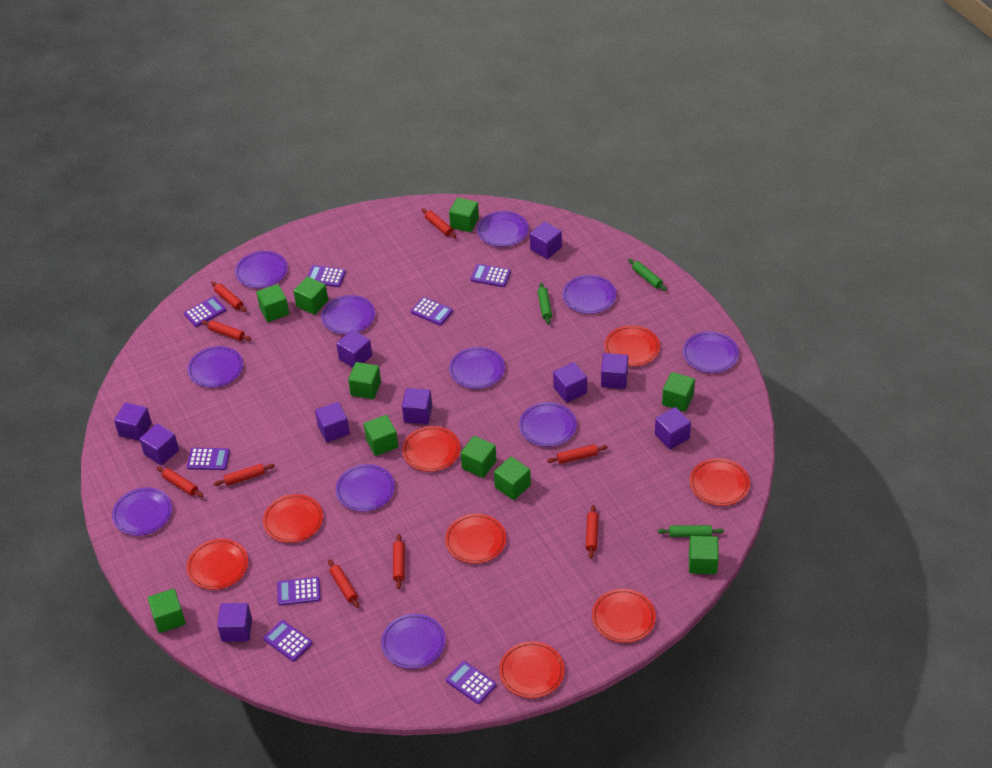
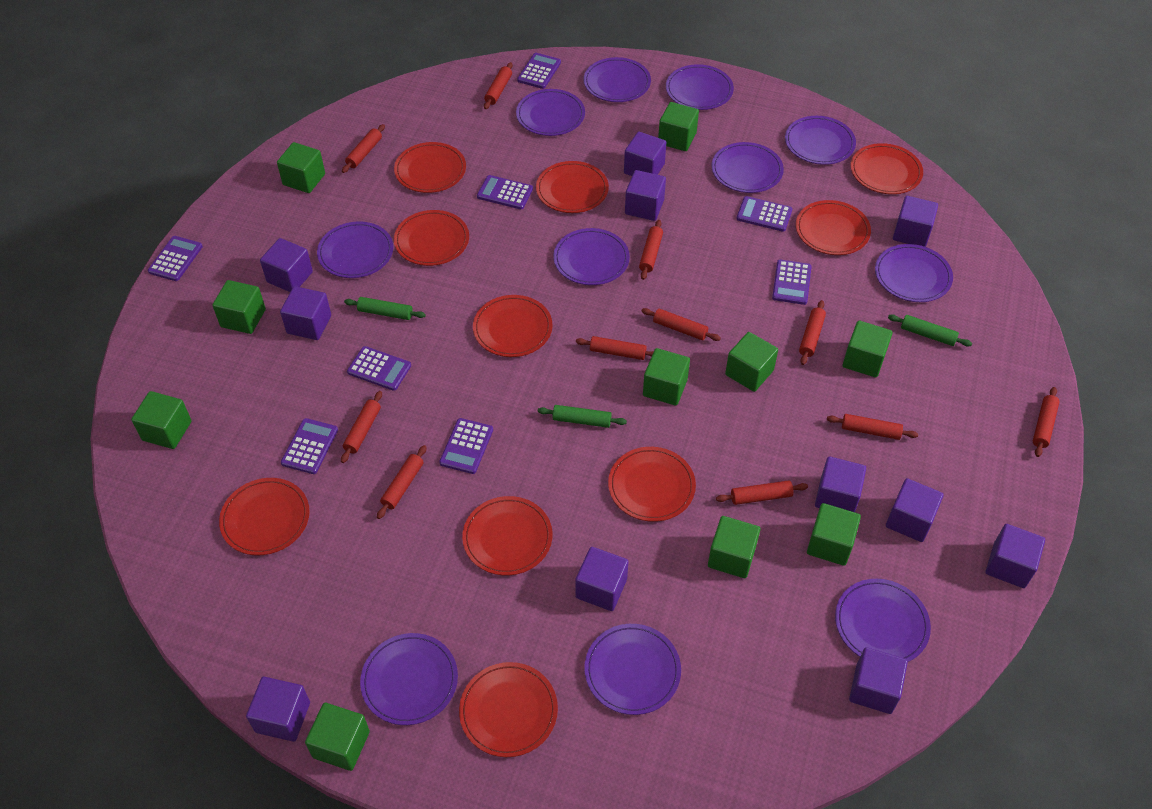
purple cube: [114,402,152,441] [139,423,179,465] [217,603,252,642] [315,402,350,442] [337,330,372,368] [402,388,432,424] [530,222,562,259] [553,362,587,403] [601,353,628,389] [655,407,691,449] = 10 -> [246,677,310,742] [260,238,313,292] [280,286,331,340] [575,547,629,611] [624,132,667,176] [625,170,666,221] [815,456,866,512] [849,647,908,714] [886,478,943,542] [893,196,938,247] [986,524,1045,588] = 11
red plate: [186,539,248,590] [263,494,323,543] [402,426,461,472] [445,514,506,564] [499,641,564,698] [592,589,656,643] [604,325,660,367] [690,458,750,506] = 8 -> [219,478,310,555] [394,142,466,193] [394,210,469,266] [459,662,558,757] [462,496,552,575] [473,295,552,357] [536,161,609,213] [608,447,696,522] [796,200,871,255] [850,143,923,194] = 10
red rolling pin: [157,467,203,497] [201,320,251,341] [211,282,246,312] [214,464,275,486] [328,559,359,608] [393,534,405,589] [422,208,456,238] [547,444,608,464] [586,505,599,559] = 9 -> [341,391,382,463] [342,124,385,173] [377,445,427,519] [484,62,513,109] [576,336,654,360] [639,220,663,280] [641,308,721,341] [716,480,808,505] [799,300,826,365] [827,414,918,440] [1033,387,1060,457] = 11

